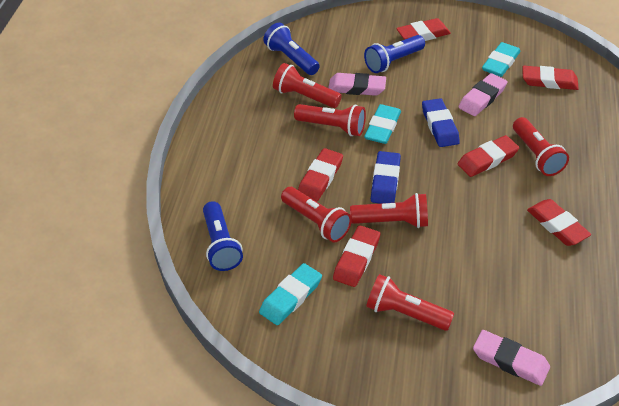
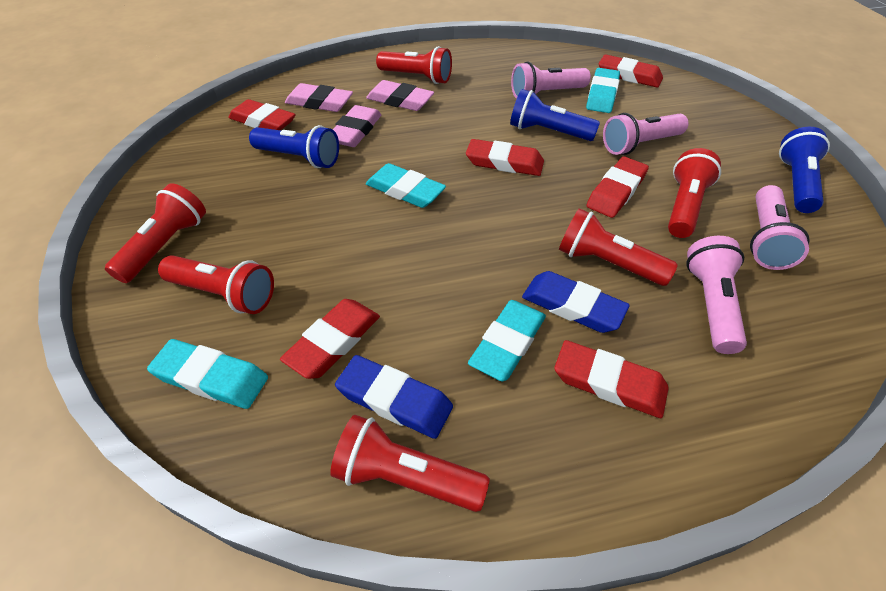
pink flashlight: none = 0 -> [511,61,591,99] [603,113,689,155] [686,236,747,354] [750,185,810,270] = 4
turquoise eraser: [259,263,322,325] [364,104,401,144] [482,42,521,77] = 3 -> [147,339,268,409] [366,163,446,208] [468,300,546,381] [586,68,620,113] = 4

